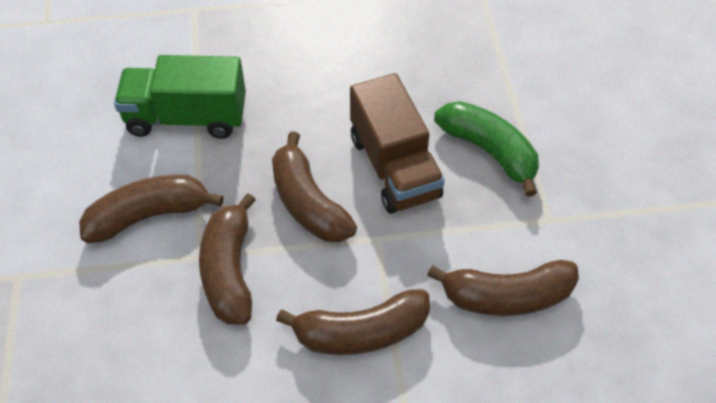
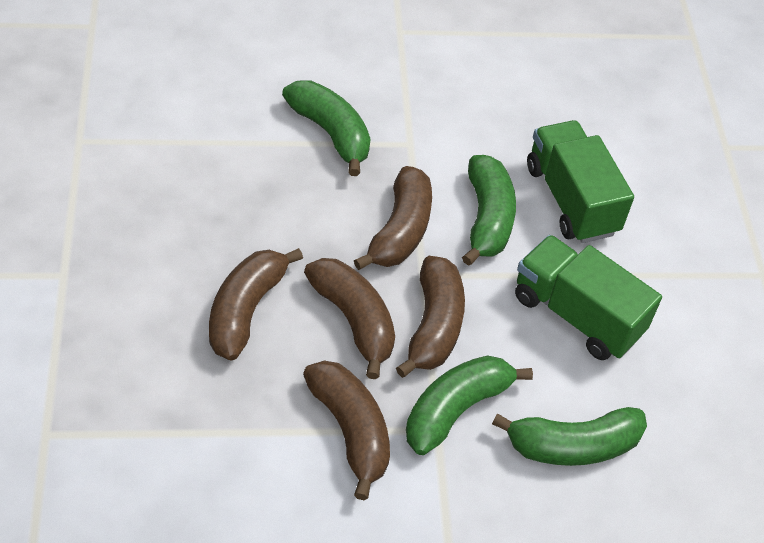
brown truck: [350,73,445,214] = 1 -> none = 0
green banana: [434,101,539,197] = 1 -> [282,80,370,176] [406,355,533,455] [462,155,516,266] [492,407,647,466] = 4
green truck: [114,55,246,139] = 1 -> [515,235,662,360] [527,120,634,243] = 2

